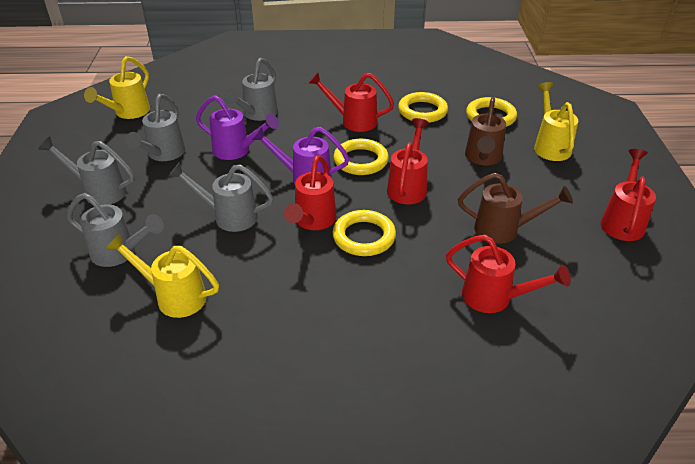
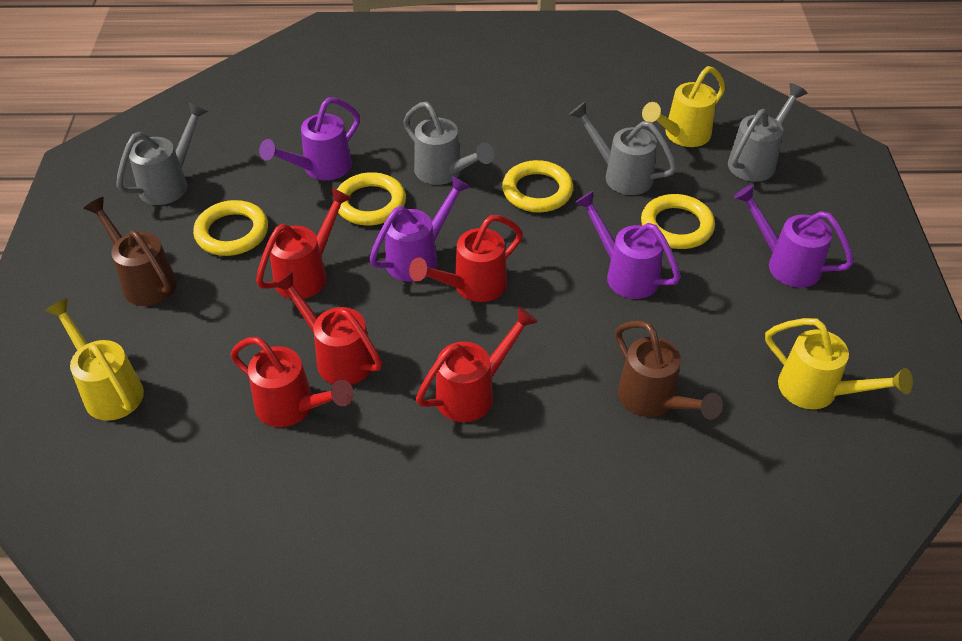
grey watering can: [38,136,134,205] [67,193,164,267] [125,94,185,161] [168,162,273,232] [224,58,278,121] = 5 -> [116,102,208,205] [403,102,494,185] [569,102,677,195] [728,83,807,182] = 4
purple watering can: [196,95,279,160] [251,126,350,185] = 2 -> [259,97,360,180] [369,175,470,282] [574,191,680,299] [734,184,854,288] = 4

